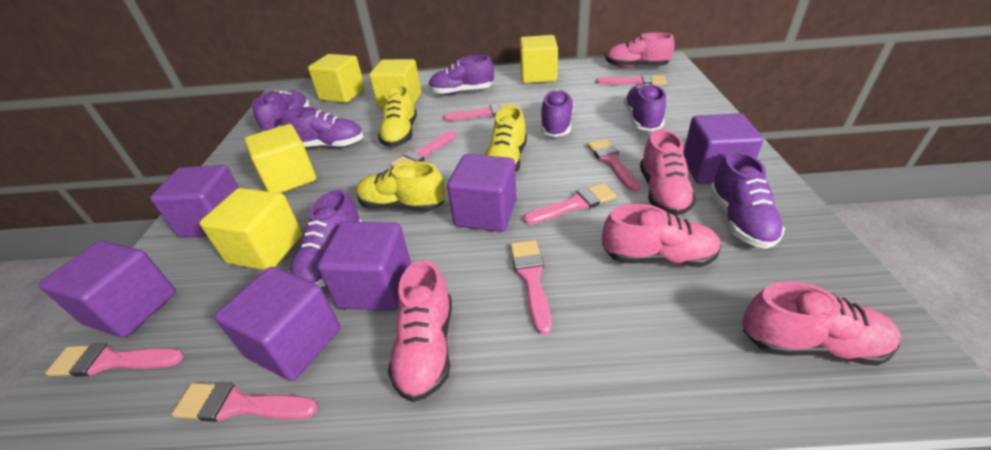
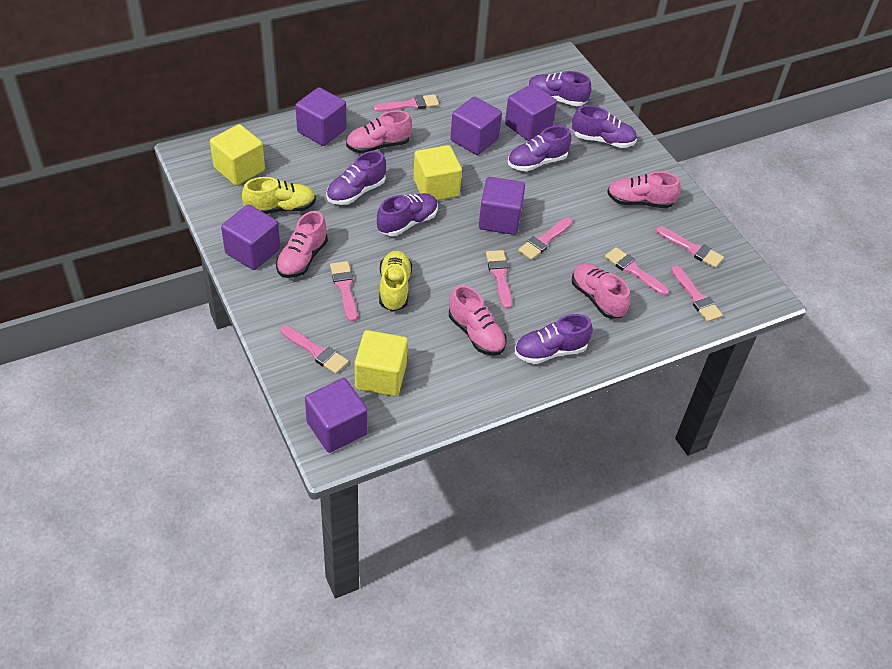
purple shoe: [252,90,310,132] [280,107,363,148] [290,190,361,287] [428,55,494,95] [541,89,574,137] [624,83,666,131] [710,151,785,249] = 7 -> [326,151,386,205] [377,193,438,236] [508,126,571,171] [515,314,593,364] [528,71,591,106] [572,105,637,148] = 6
yellow cube: [200,188,302,270] [244,124,316,193] [308,54,365,103] [369,59,421,109] [520,35,558,83] = 5 -> [210,124,265,186] [355,330,408,396] [413,145,462,200] = 3
yellow shoe: [356,161,445,212] [378,85,417,147] [485,106,527,172] = 3 -> [242,177,316,214] [379,251,412,311] = 2

